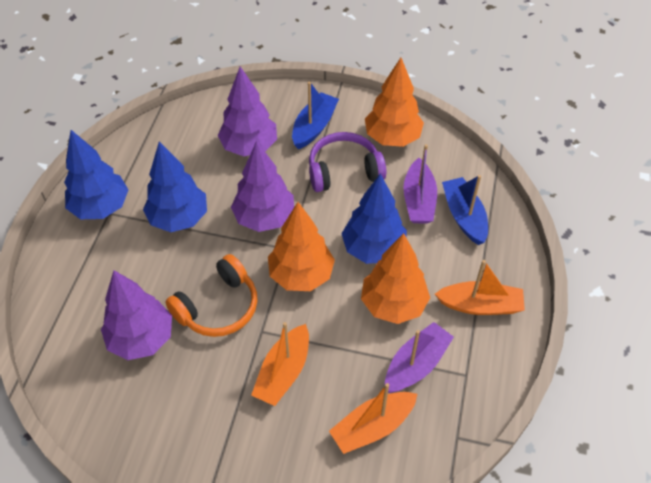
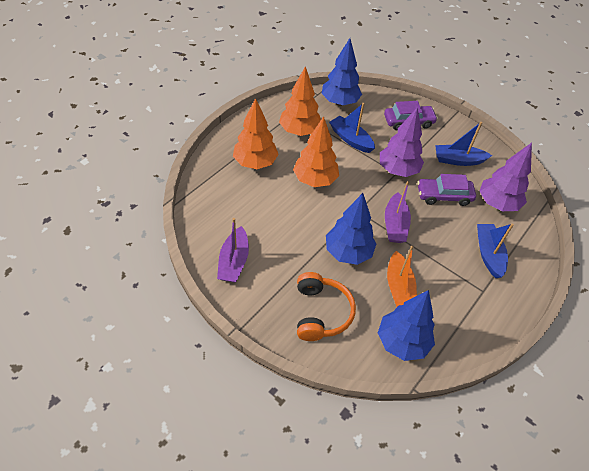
blue boat: [292,82,339,149] [442,175,488,245] = 2 -> [329,103,375,153] [435,122,492,166] [477,223,514,278] = 3
orange boat: [251,322,309,406] [329,383,417,454] [435,260,525,315] = 3 -> [387,246,417,307] = 1
purple car: none = 0 -> [384,101,438,130] [417,174,476,206] = 2
purple headphones: [309,132,386,192] = 1 -> none = 0
purple tree: [101,270,172,360] [217,66,277,156] [231,141,294,232] = 3 -> [380,107,424,177] [480,143,532,211] = 2

